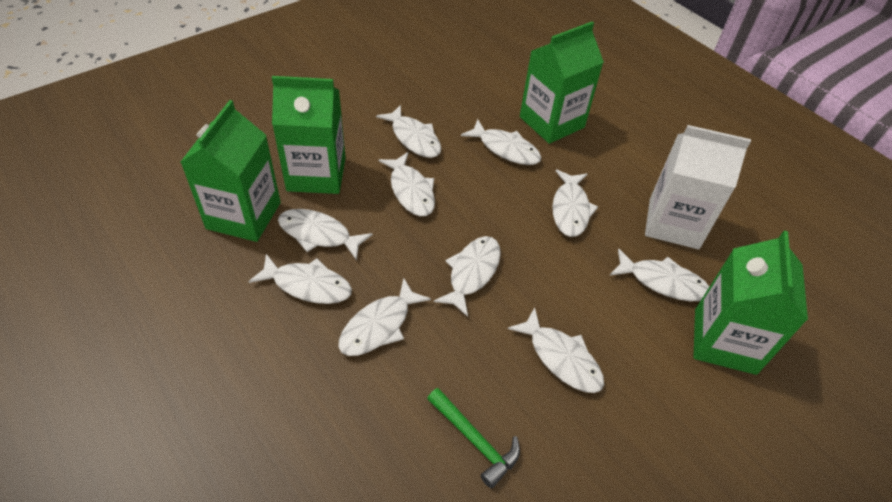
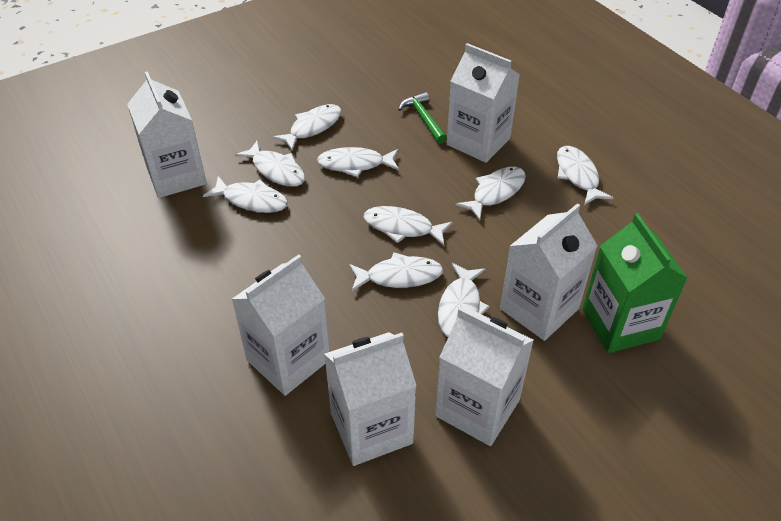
green carton: [181,100,281,242] [272,76,346,194] [520,21,604,144] [693,231,808,375] = 4 -> [582,213,687,353] = 1
white carton: [645,125,751,249] = 1 -> [127,71,207,198] [232,254,330,396] [324,332,416,466] [435,307,534,446] [447,43,520,163] [500,204,598,341] = 6
white fish: [248,254,352,304] [278,209,373,260] [338,278,431,356] [376,105,441,158] [379,152,435,216] [434,236,501,317] [461,119,541,165] [508,307,604,393] [552,170,598,237] [610,248,709,301] = 10 -> [203,176,288,213] [235,141,305,187] [272,104,341,151] [317,147,399,177] [349,252,443,291] [364,206,453,246] [438,263,490,337] [456,167,526,220] [557,146,613,205] = 9

